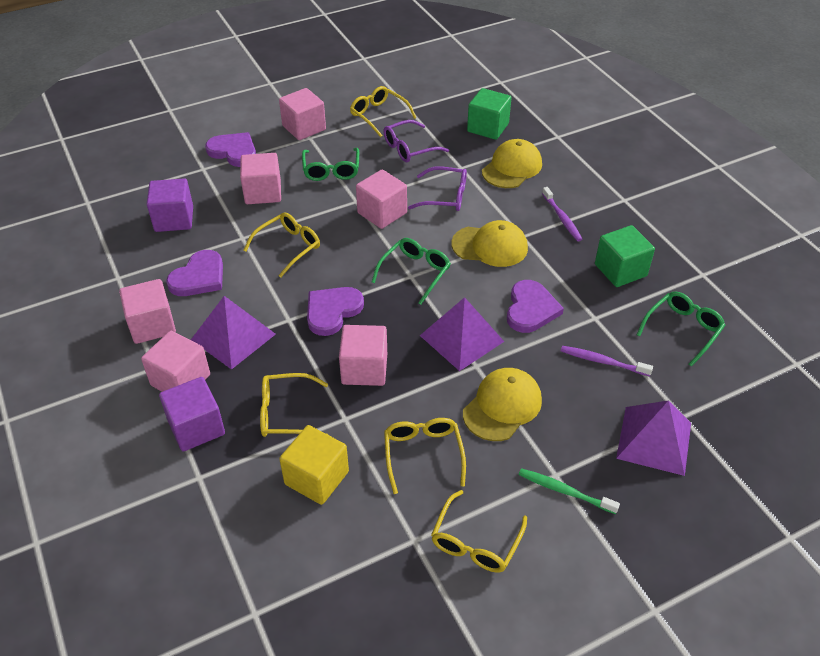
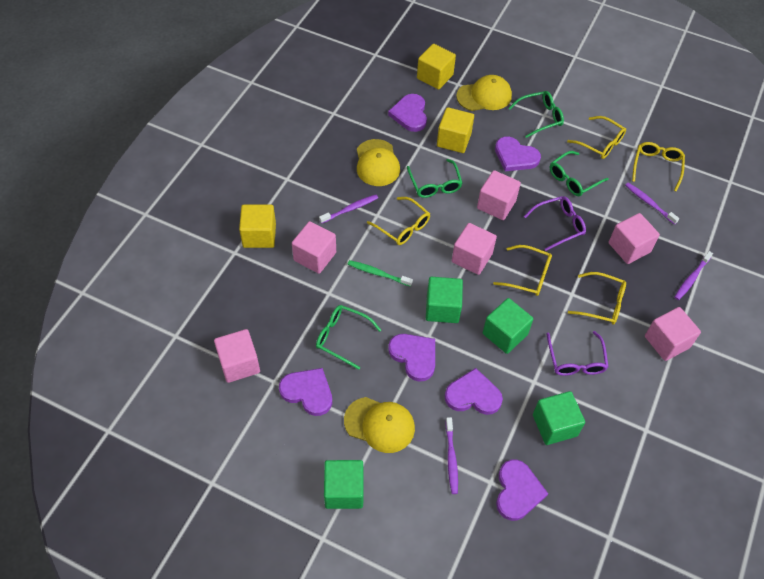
green cube: [467,88,512,140] [595,225,655,287] = 2 -> [324,460,363,509] [426,277,463,323] [483,298,533,354] [533,391,585,445] = 4
green glasses: [302,148,359,181] [372,238,451,305] [637,291,725,367] = 3 -> [316,305,381,370] [407,159,462,198] [508,91,564,138] [550,151,609,196] = 4
purple cube: [147,178,193,232] [159,377,225,451] = 2 -> none = 0
purple heart: [166,250,223,296] [205,132,256,167] [307,287,364,336] [507,280,564,333] = 4 -> [279,368,332,416] [388,94,427,132] [388,334,435,382] [445,368,503,415] [495,137,541,171] [496,459,548,521] = 6
purple pyramid: [191,296,276,370] [420,297,504,371] [616,400,691,476] = 3 -> none = 0
purple toothbrush: [542,187,582,241] [561,346,653,376] = 2 -> [319,195,378,224] [446,417,458,494] [625,183,679,225] [674,251,713,300] = 4
yellow cube: [279,425,349,505] = 1 -> [239,205,276,248] [417,44,456,90] [437,107,474,153] = 3

